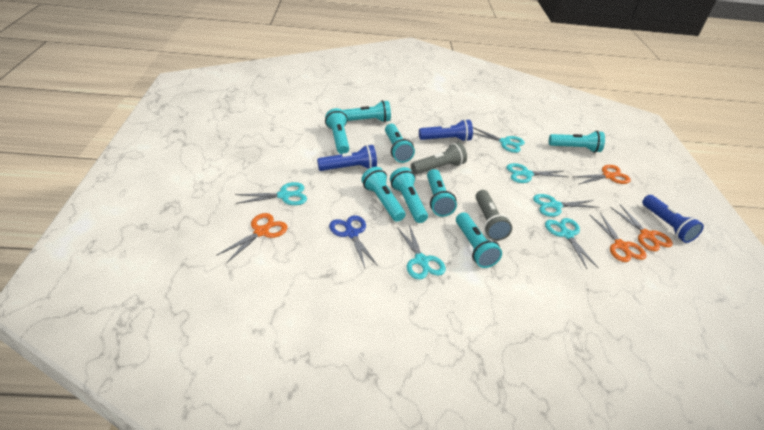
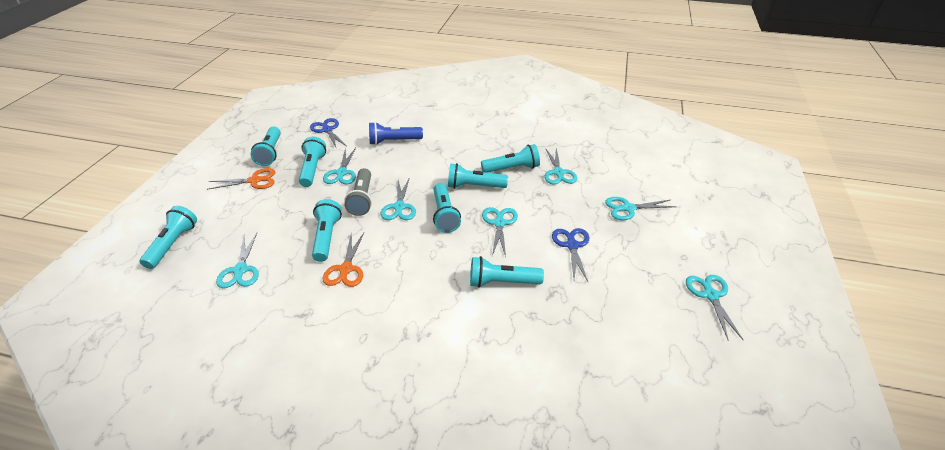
blue flashlight: [317,145,377,171] [419,119,473,142] [642,195,704,243] = 3 -> [369,122,423,145] = 1
blue scissors: [329,215,378,268] = 1 -> [310,118,346,149] [552,228,589,283] = 2
grey flashlight: [411,142,467,174] [476,190,512,241] = 2 -> [344,168,372,216] = 1
orange scissors: [216,213,288,263] [573,165,631,184] [590,213,646,262] [610,204,673,251] = 4 -> [207,168,275,190] [322,232,364,287] = 2
turquoise scissors: [235,182,307,205] [397,225,446,280] [473,127,525,153] [506,163,568,183] [533,194,599,217] [545,218,598,269] = 6 -> [216,233,259,288] [323,148,356,184] [380,177,416,220] [482,207,518,257] [544,148,577,184] [605,197,676,220] [686,275,743,340] = 7

